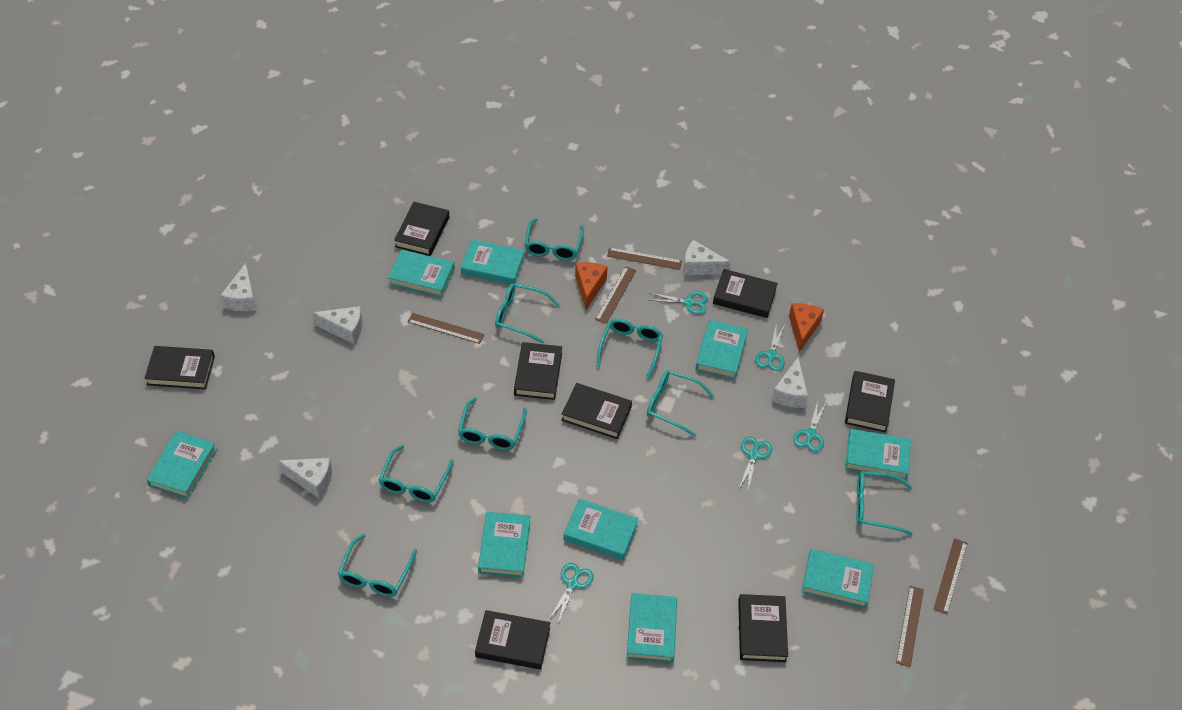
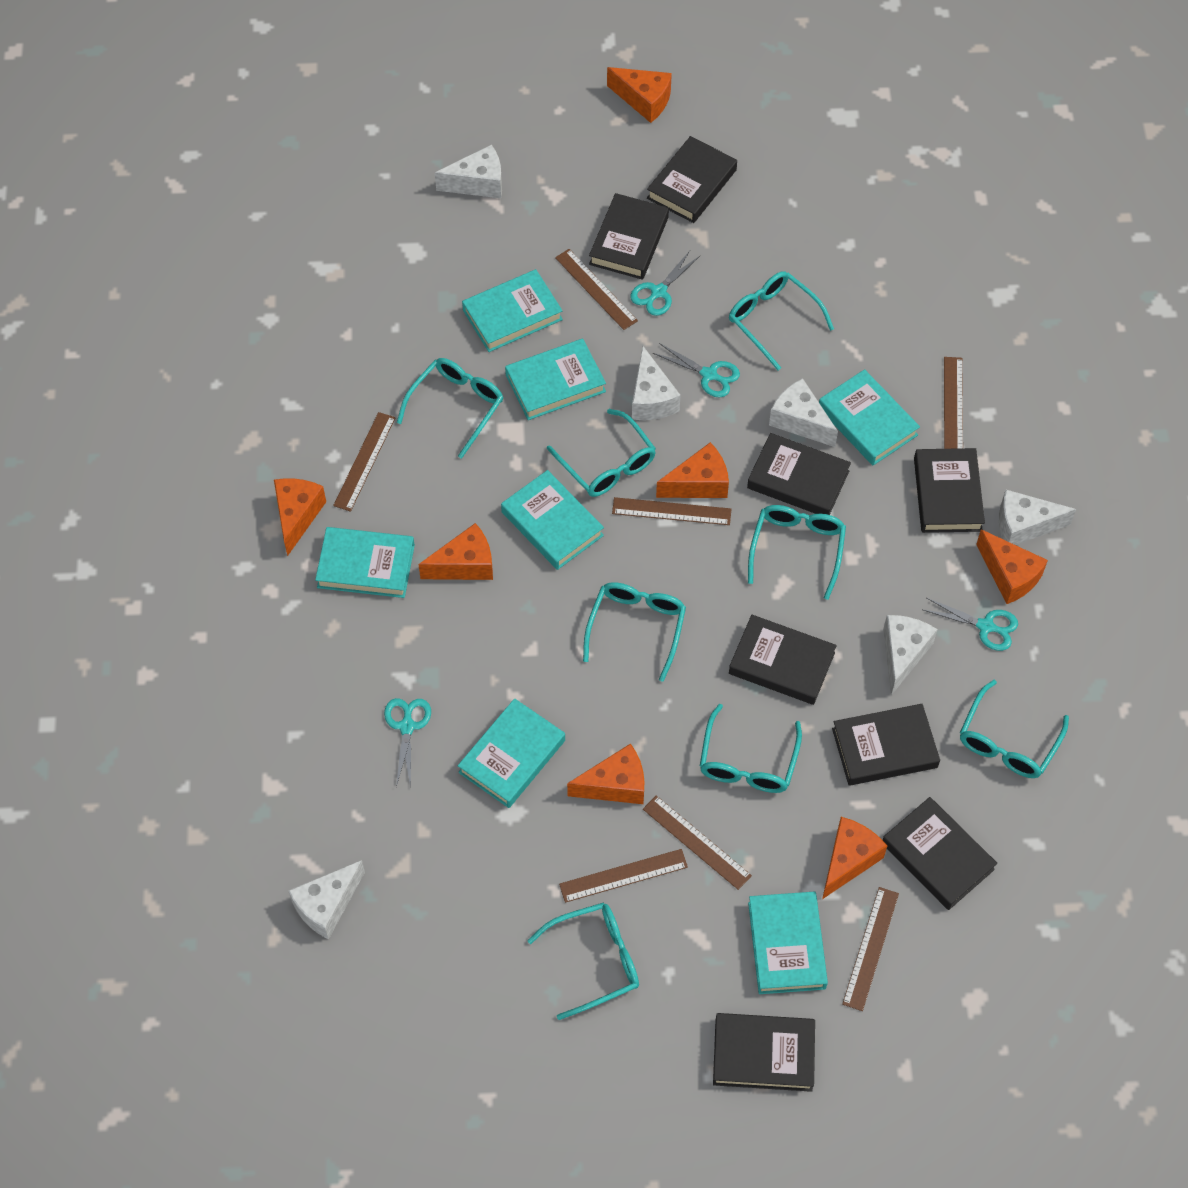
brown ruler: [408,313,484,344] [595,266,636,324] [607,247,682,270] [896,586,924,667] [934,538,967,614] = 5 -> [333,412,396,512] [555,249,638,330] [559,849,688,903] [612,497,731,525] [643,795,752,890] [842,887,899,1011] [944,357,963,449] = 7
orange cheese: [575,262,608,310] [789,303,824,352] = 2 -> [274,478,326,556] [418,523,493,580] [567,743,644,804] [607,67,672,123] [656,442,729,498] [822,817,887,899] [976,529,1048,604] = 7
turquoise book: [147,431,217,499] [388,250,454,297] [461,239,525,284] [478,512,530,578] [564,499,638,560] [627,593,677,663] [696,320,748,379] [802,549,874,608] [845,429,911,480] = 9 -> [315,527,415,598] [458,698,565,808] [462,269,563,352] [501,470,604,570] [505,339,606,420] [748,891,828,994] [819,369,920,465] = 7
turquoise scissors: [550,563,593,623] [650,292,708,315] [739,437,772,490] [755,325,785,371] [793,400,826,452] = 5 -> [384,698,431,787] [630,251,700,316] [653,343,740,398] [923,598,1018,651] = 4
white cheese: [221,263,256,311] [278,458,332,498] [313,306,362,344] [683,240,731,275] [772,358,808,408] = 5 -> [288,860,365,939] [435,145,502,198] [632,346,681,420] [769,378,838,447] [883,615,938,695] [999,490,1076,545] = 6

